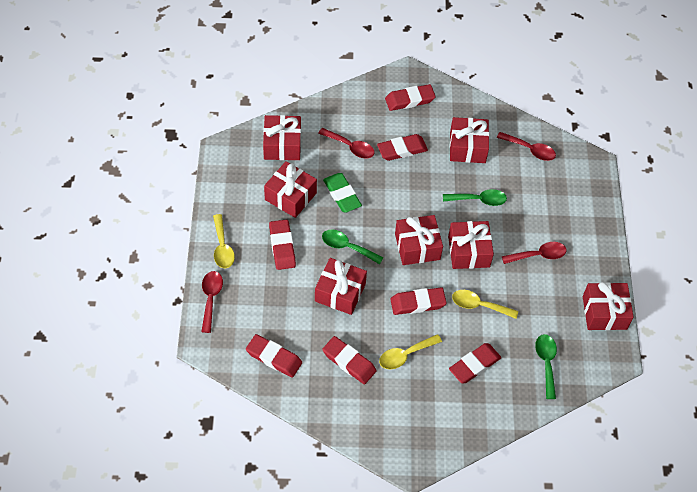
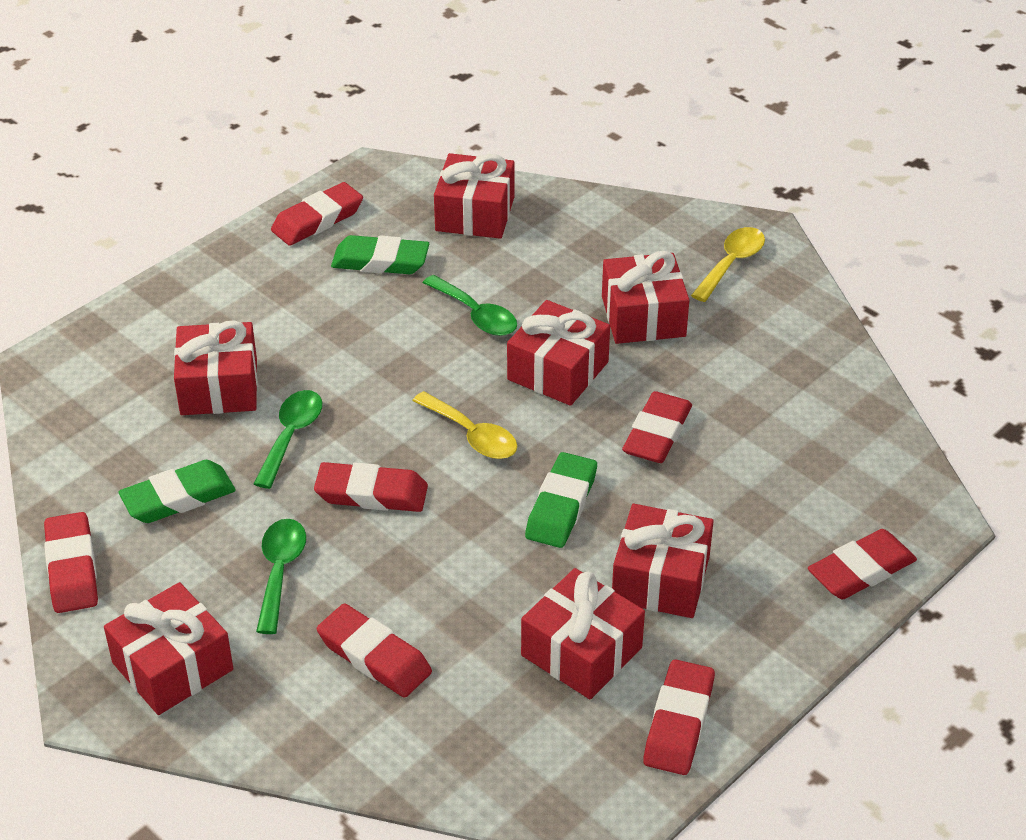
green eraser: [323,173,362,213] = 1 -> [119,460,236,523] [331,235,429,274] [525,452,597,548] = 3
red spoon: [201,271,223,333] [318,128,375,158] [497,132,556,161] [502,242,567,264] = 4 -> none = 0
yellow spoon: [213,214,235,268] [379,334,442,369] [452,290,518,319] = 3 -> [412,391,517,459] [691,227,765,302] = 2

